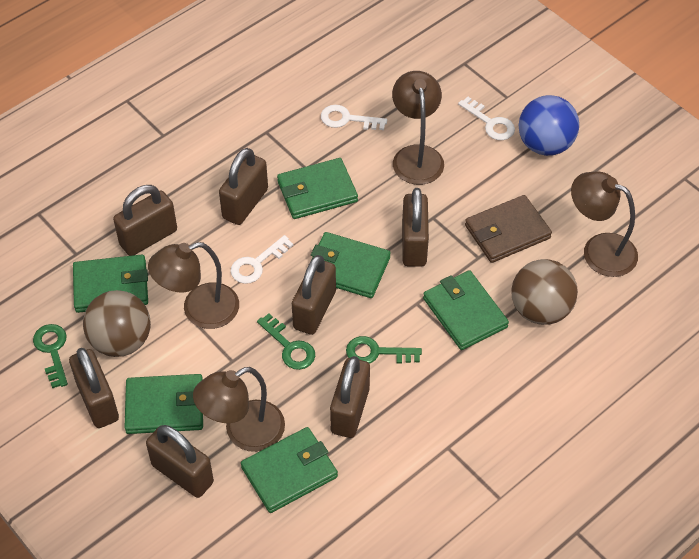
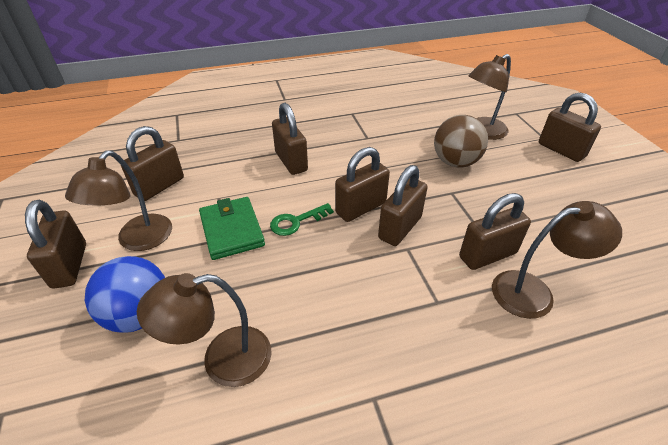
brown ball: [83,290,151,357] [511,259,578,325] = 2 -> [434,115,488,168] = 1
brown wallet: [465,195,552,263] = 1 -> none = 0
green key: [33,324,68,388] [257,314,315,370] [346,336,422,364] = 3 -> [270,203,334,236] = 1
green wallet: [73,255,148,313] [124,374,203,434] [241,427,338,513] [277,158,358,219] [311,232,391,298] [423,270,509,350] = 6 -> [199,197,265,260] = 1
white key: [230,235,293,284] [321,105,387,130] [458,97,515,140] = 3 -> none = 0

